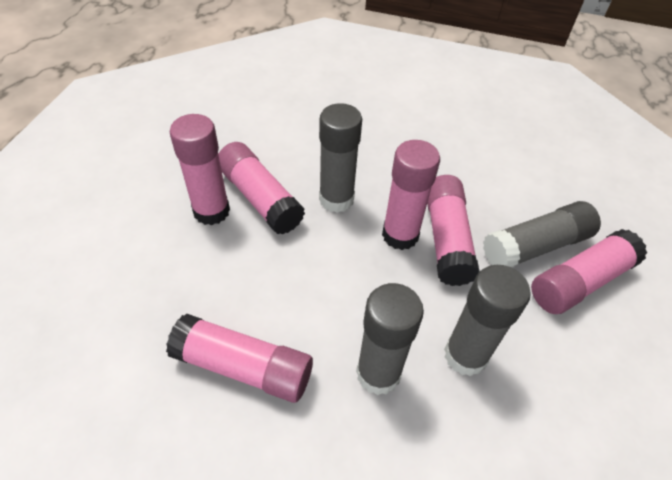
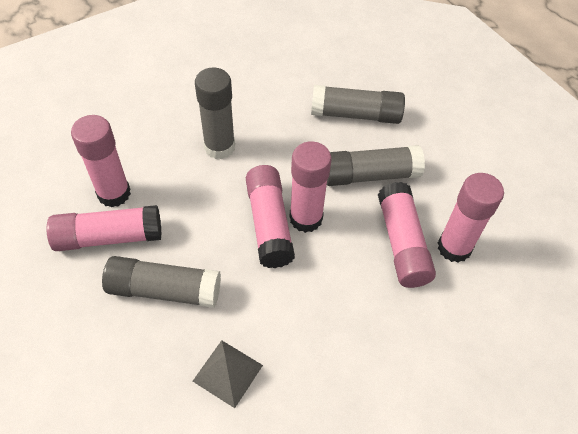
grey pyramid: none = 0 -> [193,340,263,408] = 1

